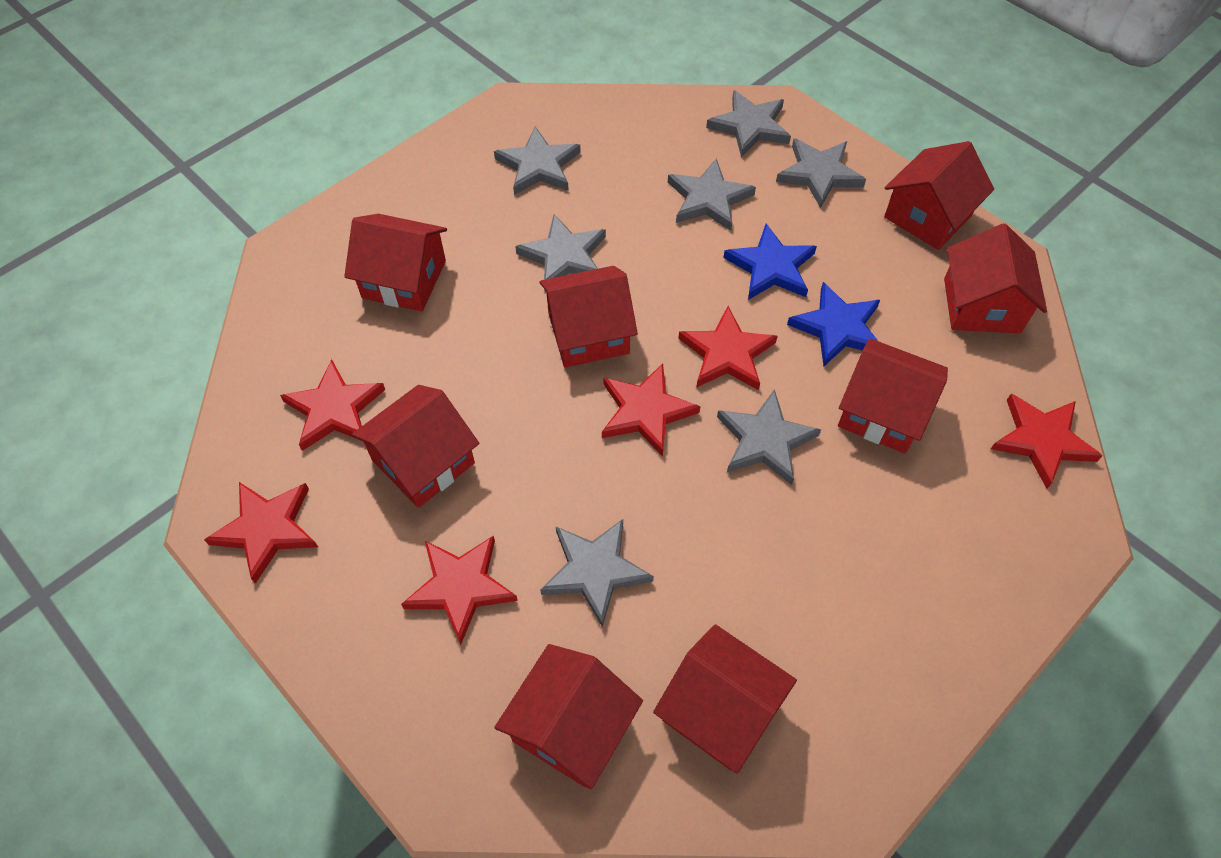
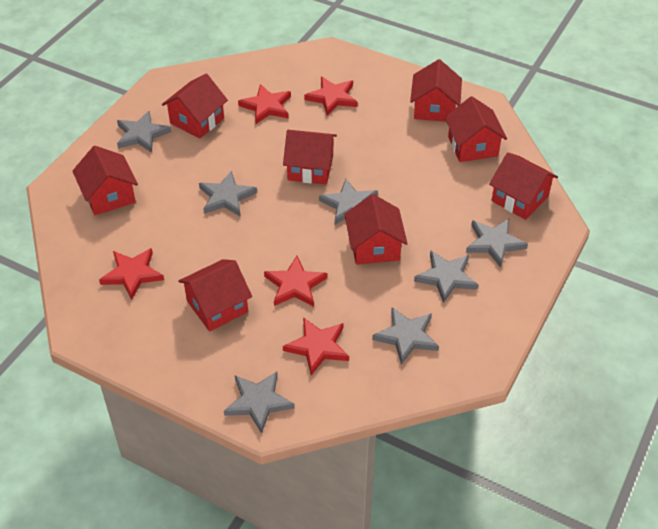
blue star: [723,223,817,300] [787,282,880,366] = 2 -> none = 0
red star: [204,482,318,584] [280,359,385,451] [401,535,518,645] [602,363,701,457] [678,306,778,390] [991,394,1103,489] = 6 -> [99,248,164,300] [238,84,291,124] [264,256,328,307] [283,317,349,375] [304,76,358,116] = 5

